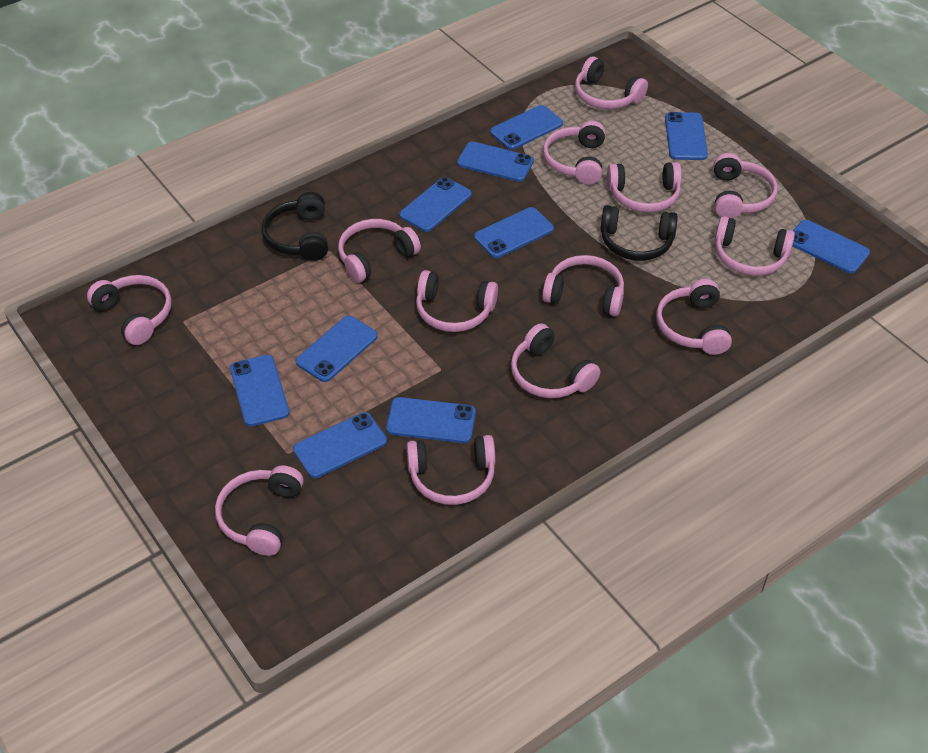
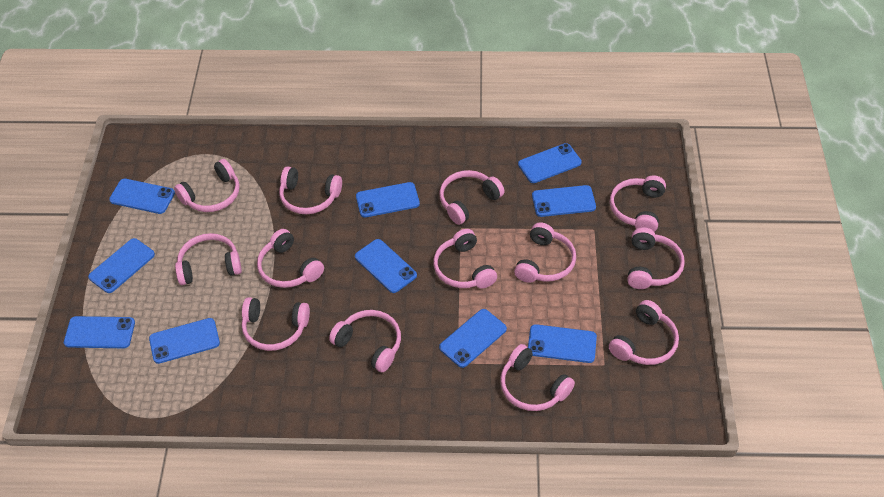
black headphones: [262,192,328,261] [600,205,678,261] = 2 -> none = 0

